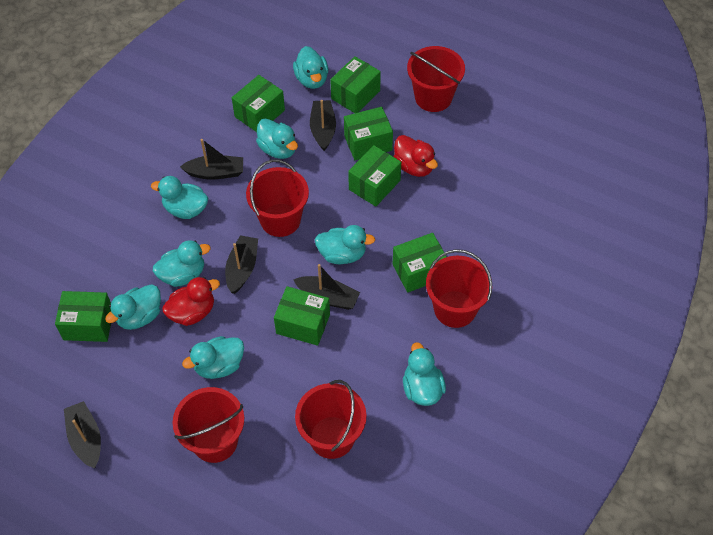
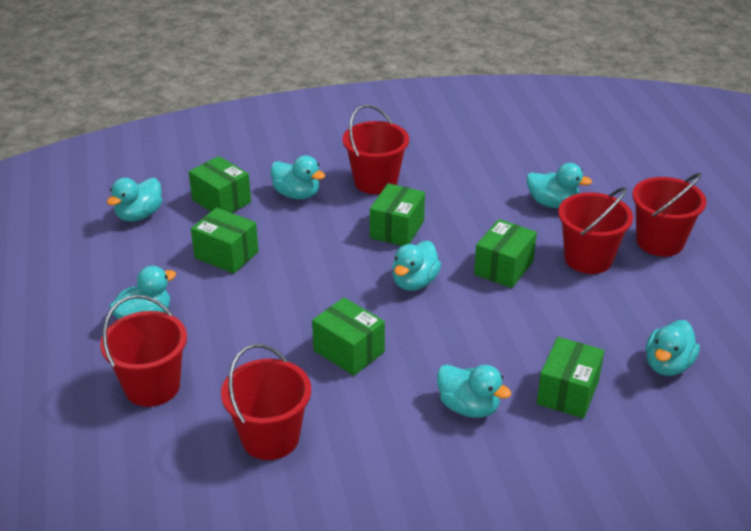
black boat: [64,401,101,468] [180,139,243,180] [225,235,258,294] [293,264,360,310] [310,100,336,151] = 5 -> none = 0
green box: [55,291,111,342] [232,75,285,132] [274,286,330,346] [330,56,381,113] [344,107,393,160] [348,145,401,207] [393,233,446,293] = 7 -> [189,156,251,213] [191,208,259,274] [312,297,385,376] [370,183,425,246] [474,219,537,288] [537,337,604,418] = 6
red duck: [162,277,220,326] [393,135,438,177] = 2 -> none = 0
turquoise duck: [105,284,161,330] [151,176,208,219] [153,240,211,287] [182,336,244,379] [256,118,298,159] [293,46,328,89] [315,225,375,264] [403,342,446,406] = 8 -> [107,178,162,222] [109,266,176,319] [271,155,325,199] [392,241,441,291] [437,364,511,418] [527,163,592,208] [646,320,700,376] = 7

